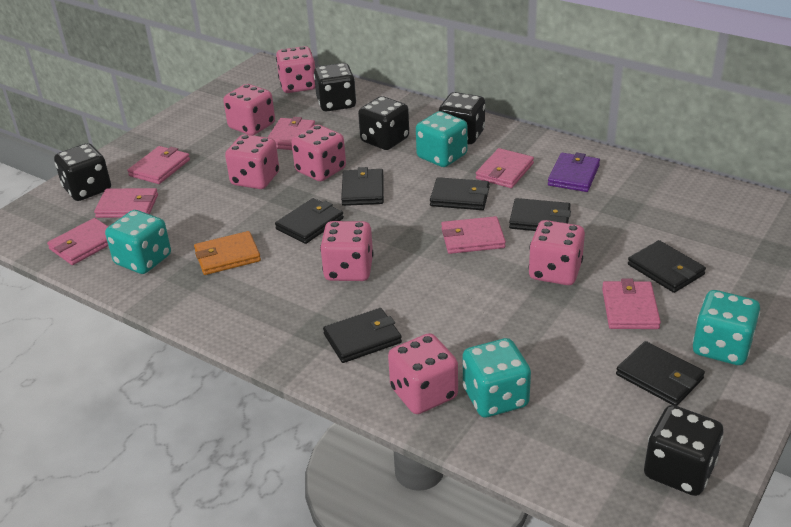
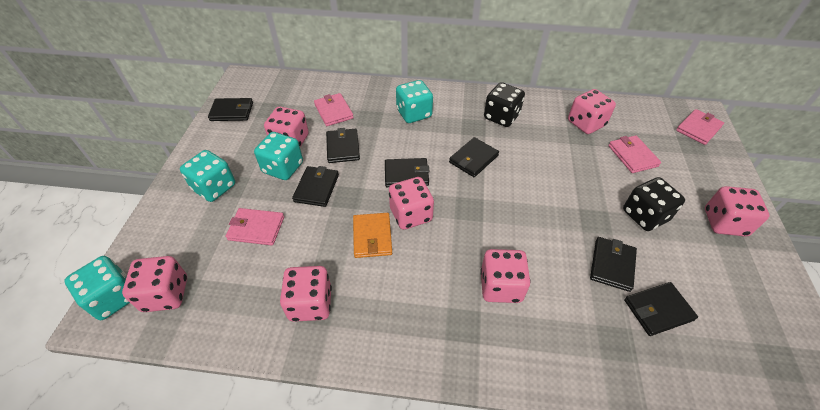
black dice: [54,143,111,201] [314,63,356,111] [358,96,409,150] [439,92,485,144] [644,405,723,496] = 5 -> [484,82,525,127] [623,177,685,231] = 2
pink wallet: [47,218,109,265] [94,188,158,218] [128,146,190,184] [267,117,315,150] [441,216,506,254] [476,148,534,188] [602,279,661,329] = 7 -> [226,208,284,246] [314,93,354,126] [608,135,661,173] [676,109,724,145] = 4
purple wallet: [548,153,600,192] = 1 -> none = 0

